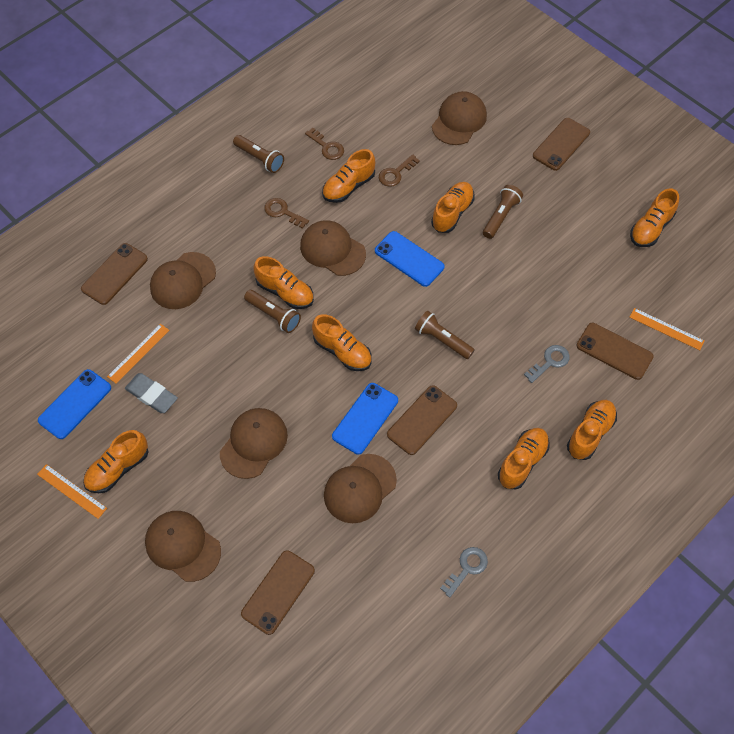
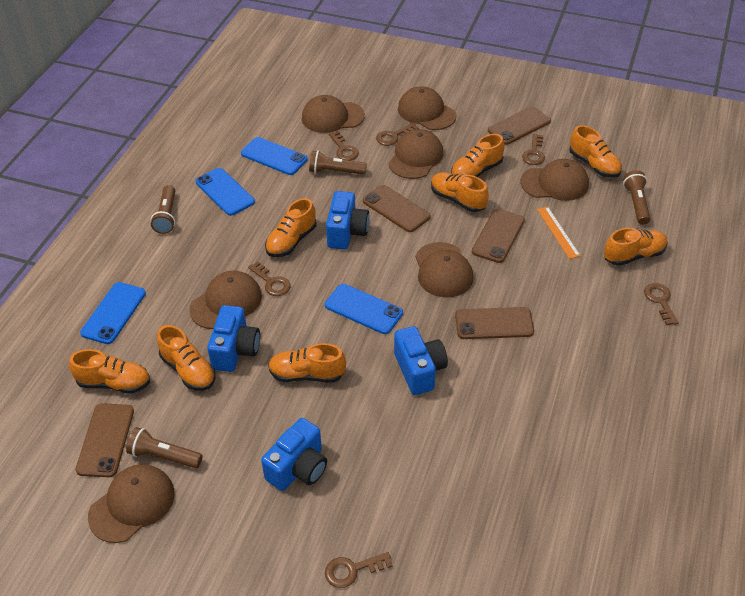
blue camera: none = 0 -> [207,305,260,372] [261,418,327,491] [326,191,370,249] [394,326,448,395] = 4
blue phone: [38,369,111,439] [332,383,398,455] [375,231,445,287] = 3 -> [80,282,146,344] [195,168,255,216] [241,137,308,175] [325,284,403,334] = 4
brown cap: [145,511,221,582] [150,252,216,309] [220,408,288,479] [300,220,366,276] [324,454,397,523] [432,91,487,145] = 6 -> [88,464,175,543] [189,270,262,329] [302,95,365,133] [388,129,443,179] [398,86,456,130] [415,242,473,298] [521,159,589,201] = 7
brown key: [264,198,309,229] [305,128,344,160] [379,154,420,187] = 3 -> [248,261,291,296] [325,552,392,588] [329,131,359,161] [376,123,419,146] [522,134,545,165] [644,283,679,325] = 6
grey eraser: [125,373,178,413] = 1 -> none = 0
grey key: [440,547,488,598] [524,345,570,383] = 2 -> none = 0
orange ruler: [37,464,107,519] [107,324,170,384] [629,308,705,350] = 3 -> [537,207,581,259] = 1

